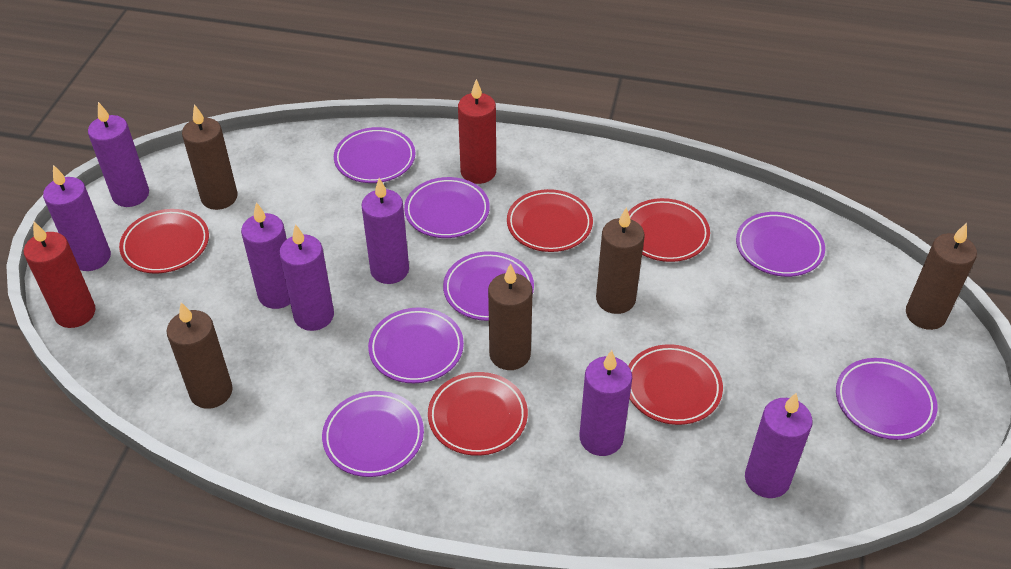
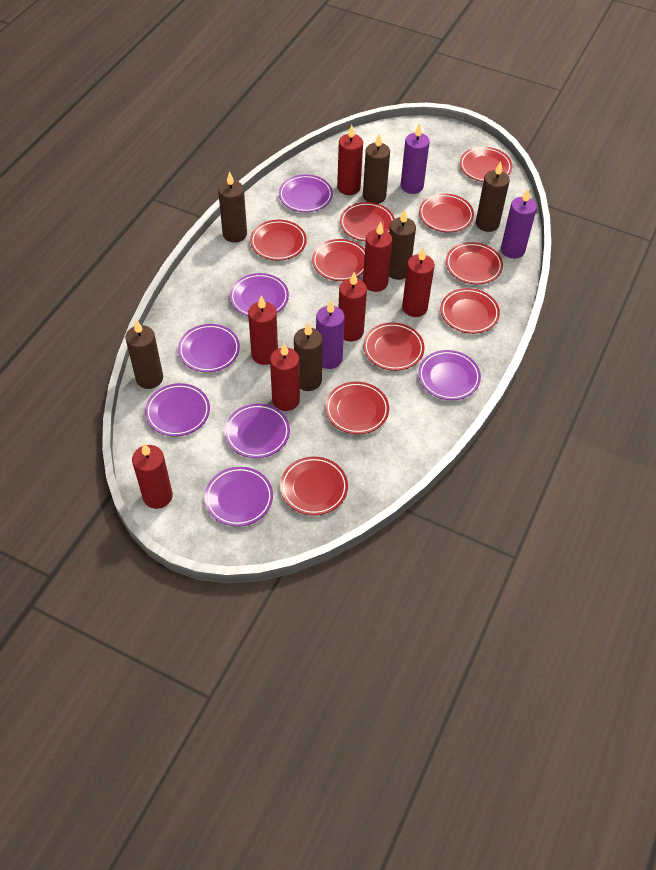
brown candle: [166,302,233,409] [182,104,238,210] [488,263,533,370] [596,207,645,314] [906,223,977,330] = 5 -> [125,320,163,389] [218,171,247,243] [294,323,323,391] [363,133,390,204] [389,210,416,280] [476,162,510,232] = 6
purple candle: [43,165,111,271] [88,102,149,207] [241,202,290,309] [279,224,334,331] [361,178,409,284] [580,350,632,456] [745,393,813,498] = 7 -> [316,300,345,369] [401,123,430,194] [501,188,537,259] = 3
red candle: [24,222,95,328] [458,79,496,184] = 2 -> [132,443,173,509] [248,295,278,365] [270,343,300,411] [337,125,363,195] [338,272,367,342] [363,222,392,292] [402,247,435,317] = 7
red plate: [119,209,209,273] [428,372,528,456] [507,189,593,252] [628,198,710,262] [628,344,723,425] = 5 -> [250,220,307,261] [280,456,348,515] [312,239,365,281] [325,381,389,434] [340,202,395,241] [363,322,425,371] [419,193,474,232] [440,288,500,334] [446,242,503,284] [460,147,512,182] = 10

